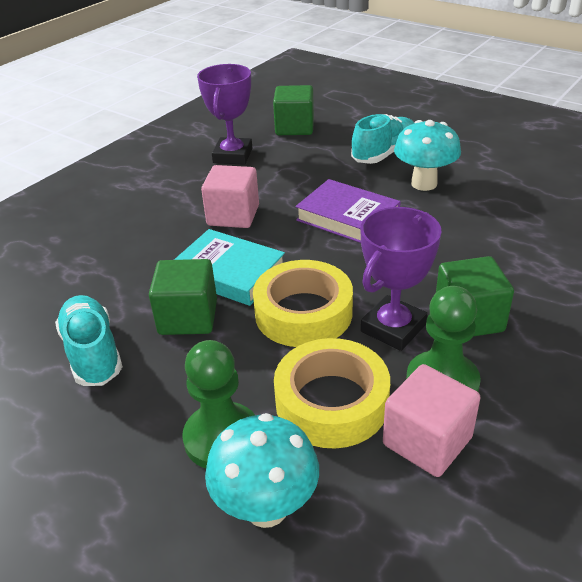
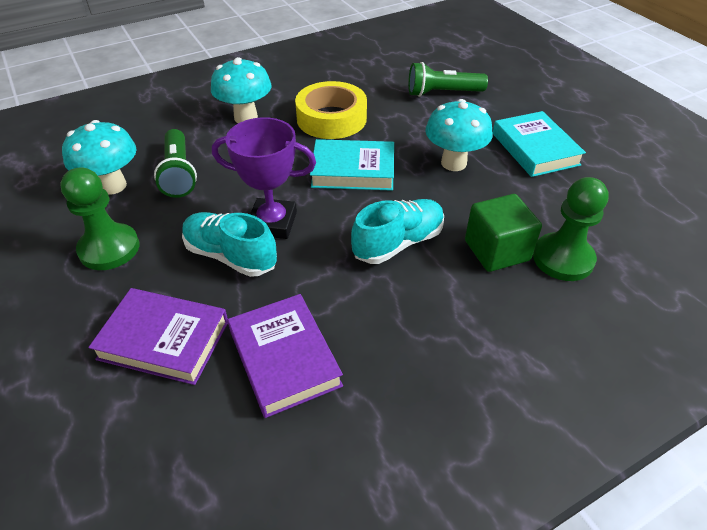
green cube: [149,259,217,335] [273,85,314,135] [436,256,514,336] = 3 -> [465,194,542,272] = 1
green flashlight: none = 0 -> [154,129,197,198] [408,62,488,97] = 2
pink cube: [201,165,259,228] [383,364,481,477] = 2 -> none = 0
purple book: [296,179,401,243] = 1 -> [88,288,228,385] [227,294,343,418] = 2
purple trophy: [197,64,252,165] [360,207,441,351] = 2 -> [212,117,316,239] = 1
turquoise book: [174,229,285,306] = 1 -> [310,139,394,191] [492,111,586,177] = 2
turquoise mushroom: [205,413,319,528] [394,120,461,191] = 2 -> [62,120,136,195] [211,57,272,123] [425,99,493,171] = 3
yellow tape: [253,260,353,347] [274,338,390,449] = 2 -> [295,81,367,139] = 1

